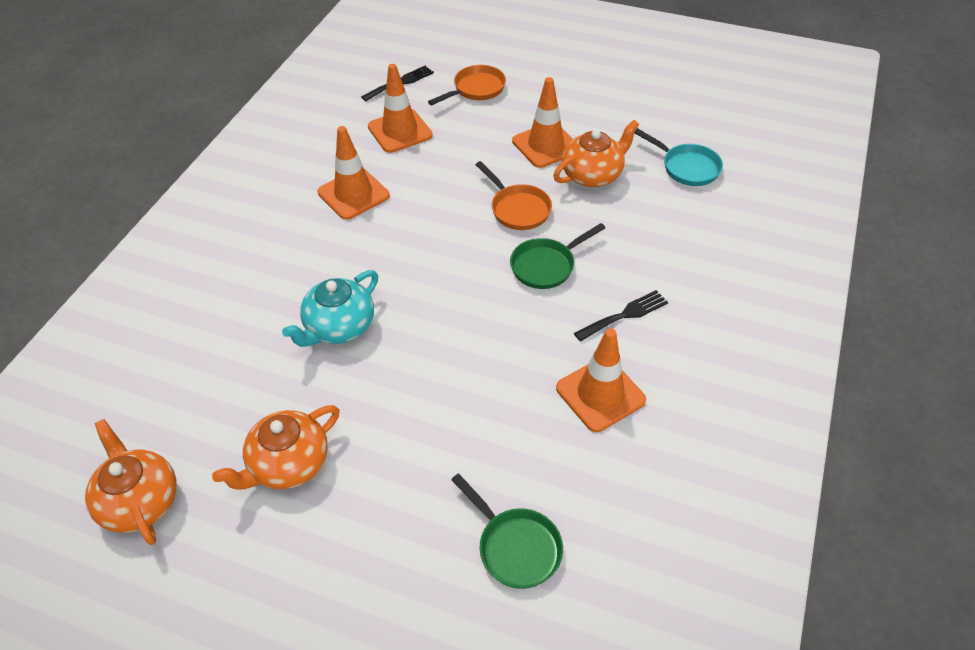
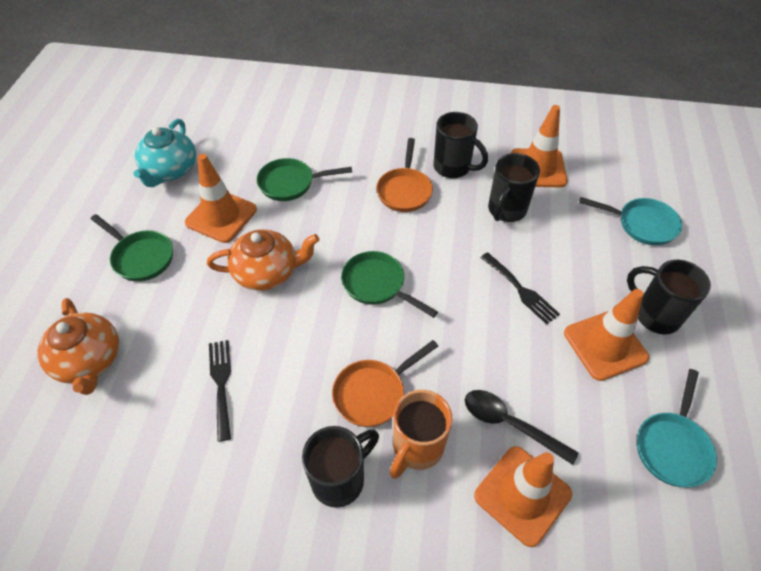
black mug: none = 0 -> [302,426,379,508] [434,112,488,178] [488,153,540,222] [627,260,711,334] = 4
black spoon: none = 0 -> [465,390,579,465] = 1
green pan: [451,473,563,589] [510,223,605,289] = 2 -> [91,214,173,282] [257,158,352,201] [341,251,438,318] = 3
orange mug: none = 0 -> [390,390,452,479] = 1
orange teapot: [85,419,177,545] [212,405,340,490] [553,120,639,187] = 3 -> [38,298,119,395] [207,229,319,291] = 2
turquoise pan: [634,128,723,186] = 1 -> [579,197,682,246] [637,369,717,487] = 2

